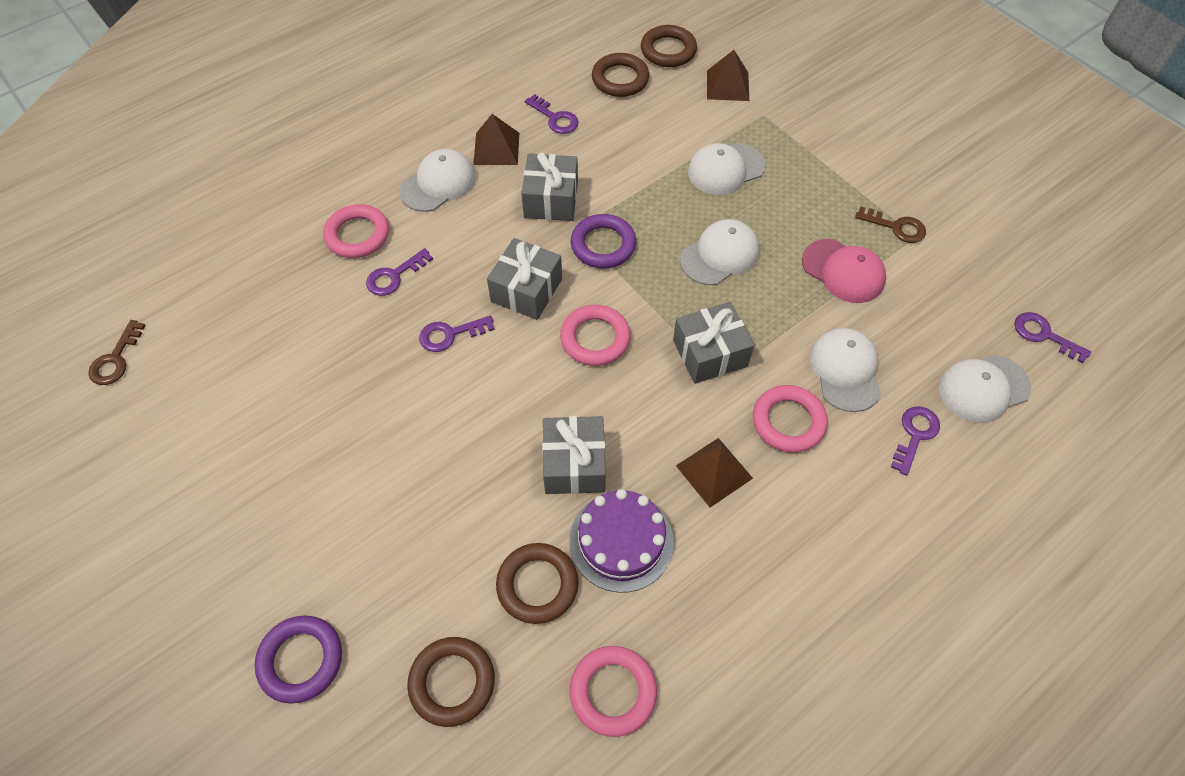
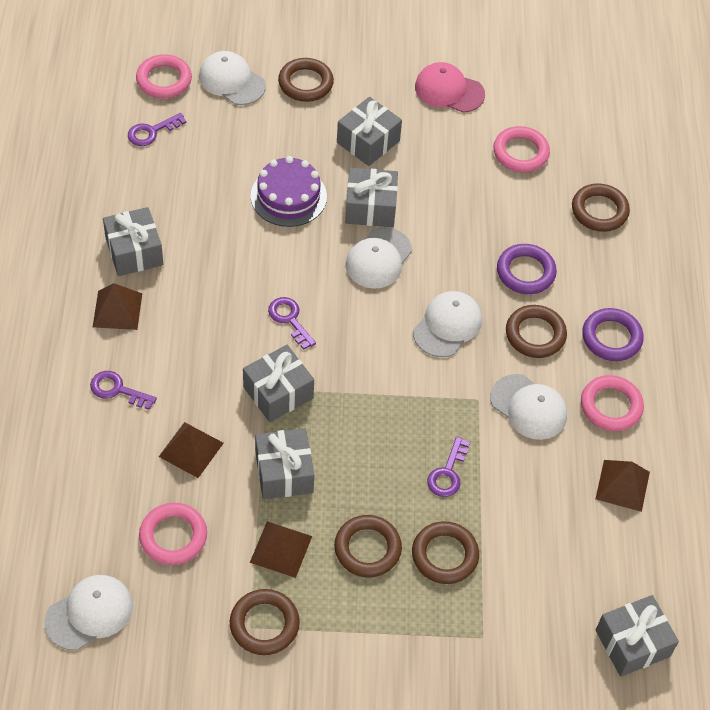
brown key: [88,320,145,385] [855,207,926,243] = 2 -> none = 0
brown pyramid: [473,114,519,165] [676,438,753,508] [707,50,749,101] = 3 -> [93,283,142,330] [159,422,224,478] [250,521,312,578] [595,460,650,512] = 4
brown ring: [407,637,495,727] [496,543,578,624] [592,53,649,97] [641,25,697,67] = 4 -> [230,589,300,655] [278,58,334,102] [334,515,402,577] [412,521,479,584] [506,305,567,358] [572,183,630,232] = 6
grey gift: [487,238,562,320] [521,152,578,221] [542,416,606,494] [673,302,754,384] = 4 -> [103,207,163,276] [243,345,314,422] [255,428,314,499] [337,97,402,166] [345,168,398,227] [596,595,679,677] = 6
purple key: [366,248,433,296] [419,316,494,352] [525,94,579,134] [891,406,940,476] [1014,312,1091,363] = 5 -> [90,371,157,410] [128,113,186,146] [268,297,316,350] [427,437,470,497] = 4

